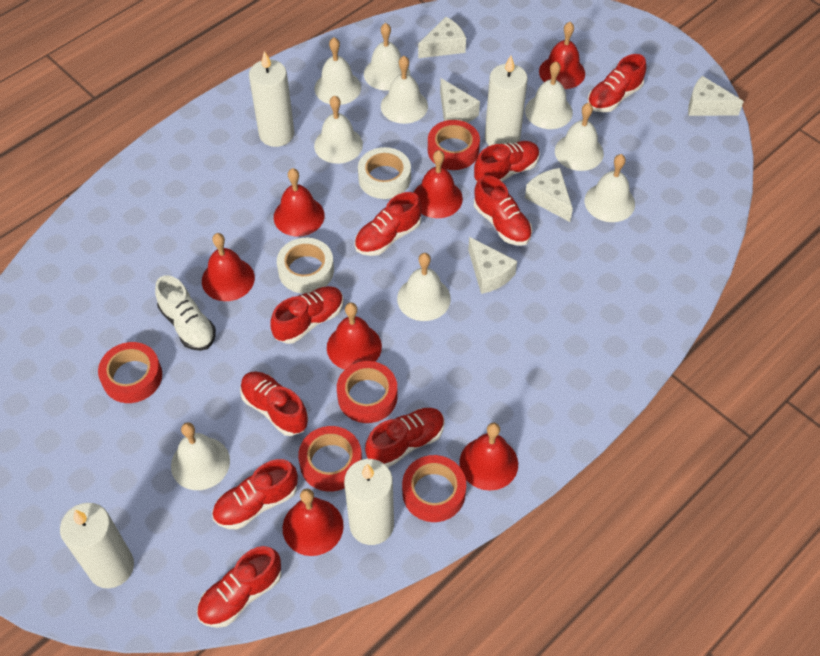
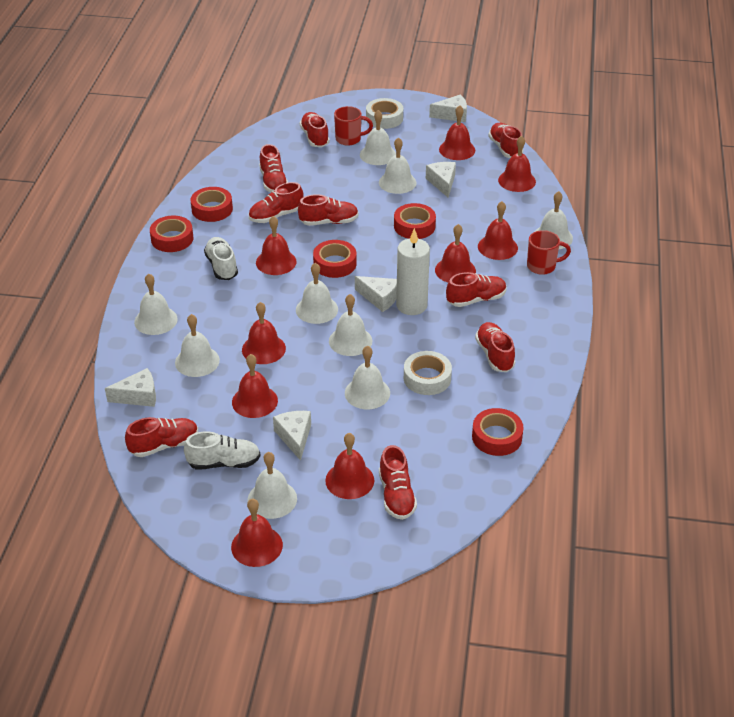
red bell: [202,233,255,301] [274,168,325,236] [283,489,344,556] [327,302,382,370] [414,150,463,218] [459,422,518,491] [539,22,585,89] = 7 -> [231,499,283,567] [232,354,278,418] [242,302,286,364] [256,216,297,275] [325,433,374,499] [435,224,476,282] [439,105,475,160] [478,201,518,260] [498,136,536,192] = 9
red mug: none = 0 -> [334,106,373,146] [527,230,571,275] = 2
white candle: [60,503,134,588] [249,51,294,147] [344,459,394,545] [485,56,528,146] = 4 -> [396,228,430,315] = 1
white shoe: [155,275,216,351] = 1 -> [184,431,261,470] [204,237,238,280] = 2

